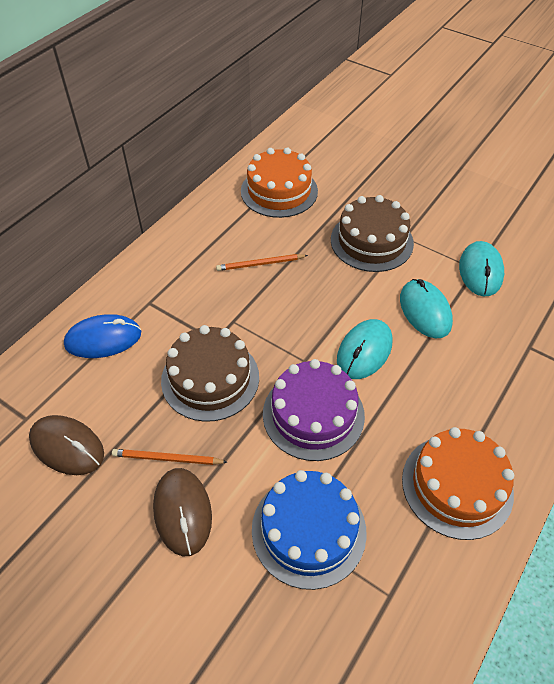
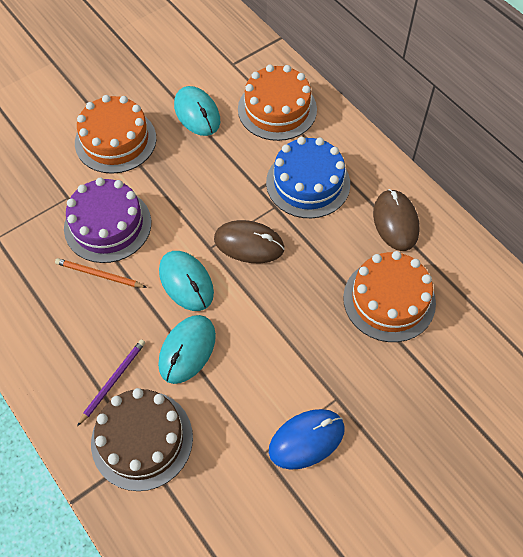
brown cake: [161,325,259,422] [331,195,414,272] = 2 -> [91,388,193,491] = 1
orange cake: [241,147,318,218] [402,427,514,540] = 2 -> [75,95,156,174] [238,65,317,141] [343,251,436,342] = 3
orange pencil: [112,449,227,465] [216,254,308,271] = 2 -> [55,258,147,288] = 1
purple pencil: none = 0 -> [77,339,145,426] = 1

